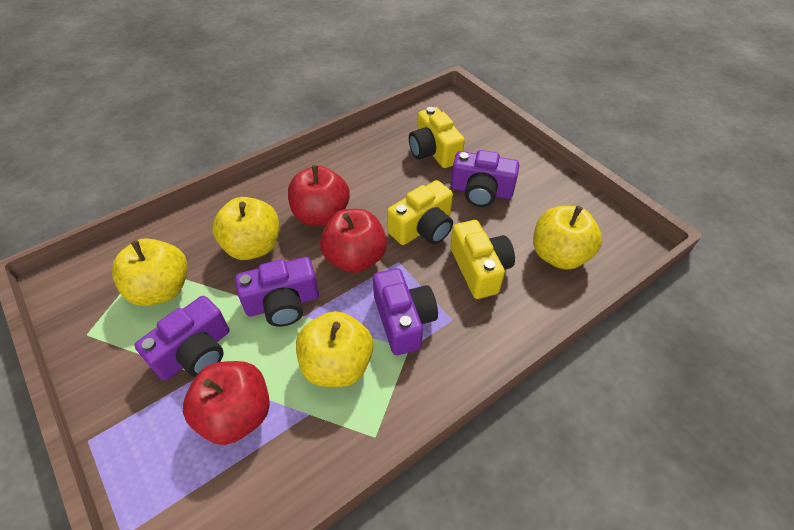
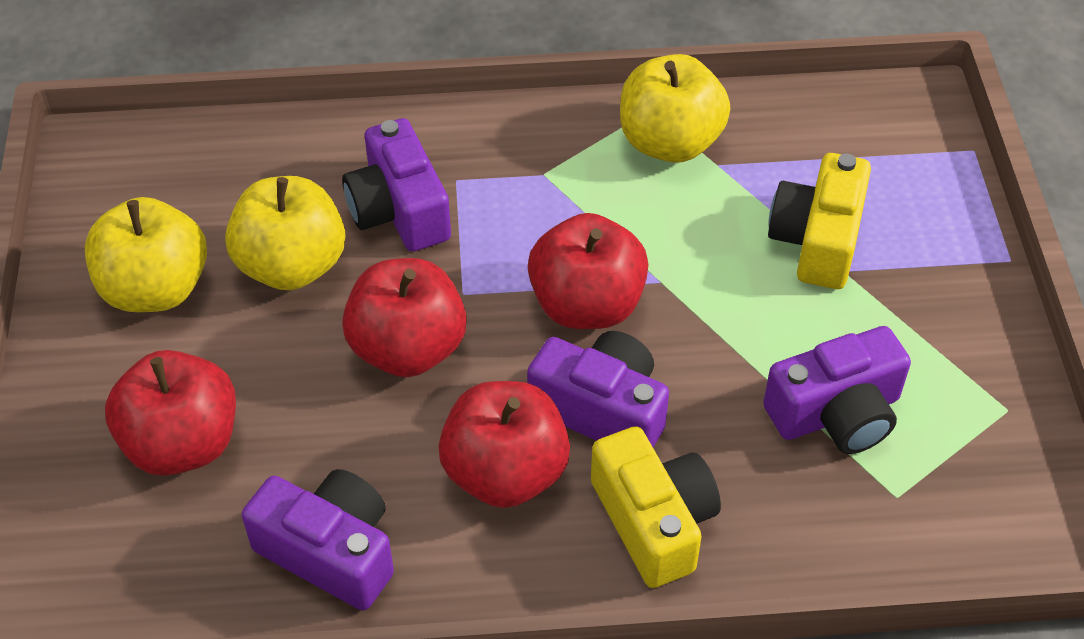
red apple: [183,361,270,445] [288,165,350,226] [320,209,387,273] = 3 -> [105,350,236,475] [342,258,467,377] [438,381,570,508] [528,213,648,329] = 4
yellow apple: [112,238,188,306] [212,197,279,260] [296,311,373,387] [533,206,602,270] = 4 -> [85,197,207,312] [225,176,345,290] [620,54,730,163] = 3
yellow camera: [387,180,453,245] [409,107,465,168] [450,220,515,299] = 3 -> [591,426,721,588] [768,153,871,289] = 2

